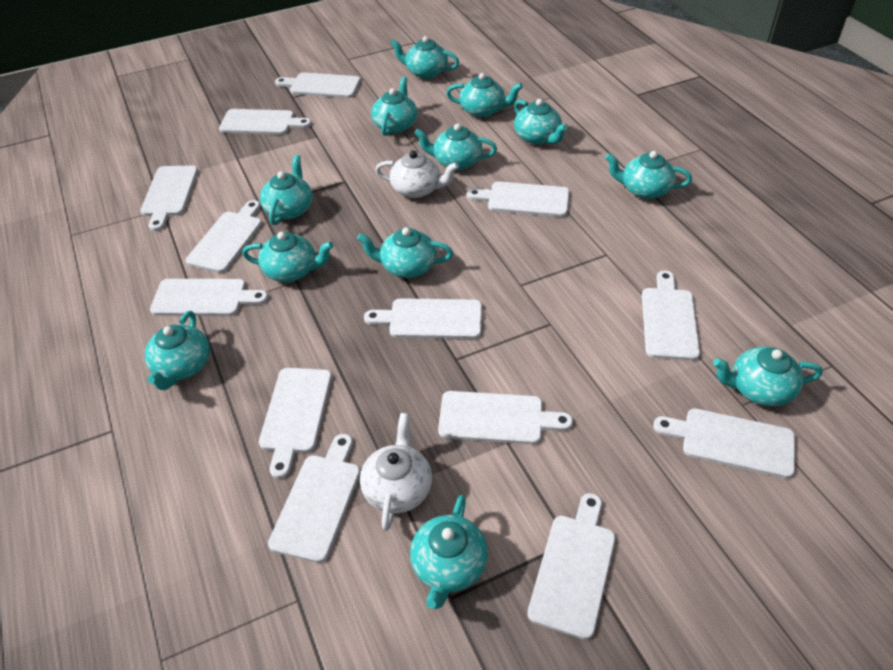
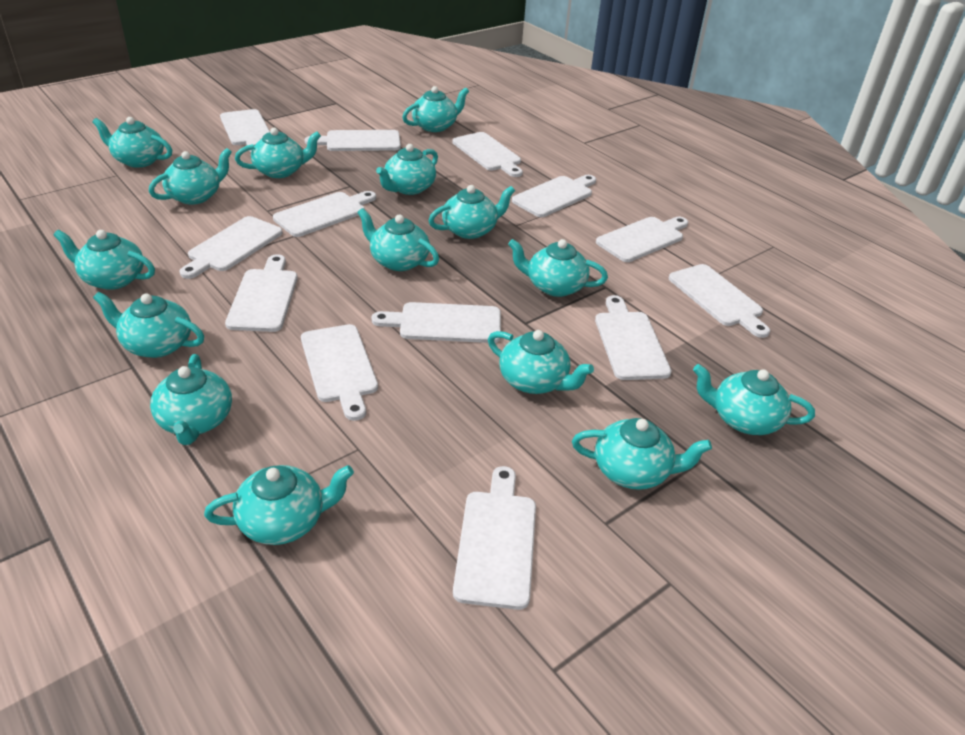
turquoise teapot: [145,311,210,390] [242,232,333,282] [260,155,312,225] [357,227,453,278] [371,76,418,136] [391,36,459,79] [410,495,488,609] [414,123,497,170] [446,73,523,118] [514,99,568,145] [605,151,692,199] [713,347,823,407] = 12 -> [53,230,155,290] [92,117,172,168] [93,292,204,358] [149,148,232,205] [150,354,232,445] [204,465,354,545] [235,128,321,178] [357,208,439,271] [376,144,438,195] [402,86,469,132] [428,185,515,239] [488,330,594,394] [508,239,608,297] [572,418,712,490] [693,364,815,435] = 15
white teapot: [360,413,432,531] [375,150,459,198] = 2 -> none = 0

